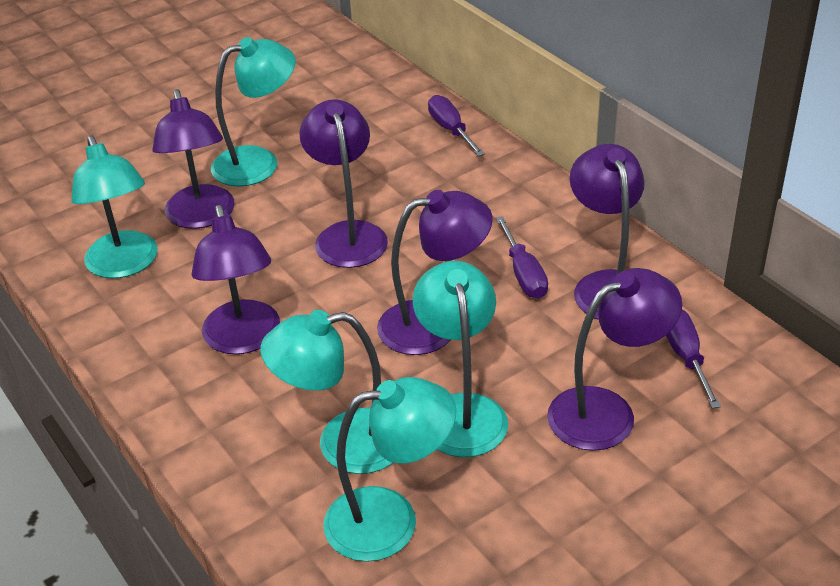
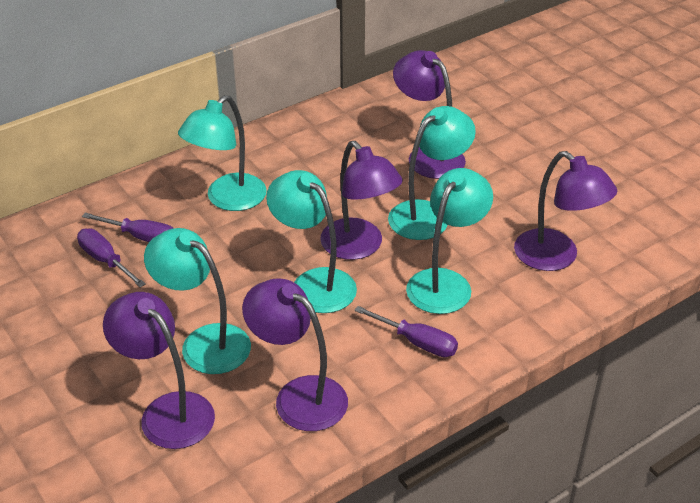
purple lamp: [152,89,234,229] [191,205,280,354] [299,99,388,268] [377,190,492,355] [547,268,682,451] [570,144,645,320] = 6 -> [103,292,215,449] [242,278,348,431] [320,141,403,260] [393,50,466,179] [514,151,617,271] = 5

